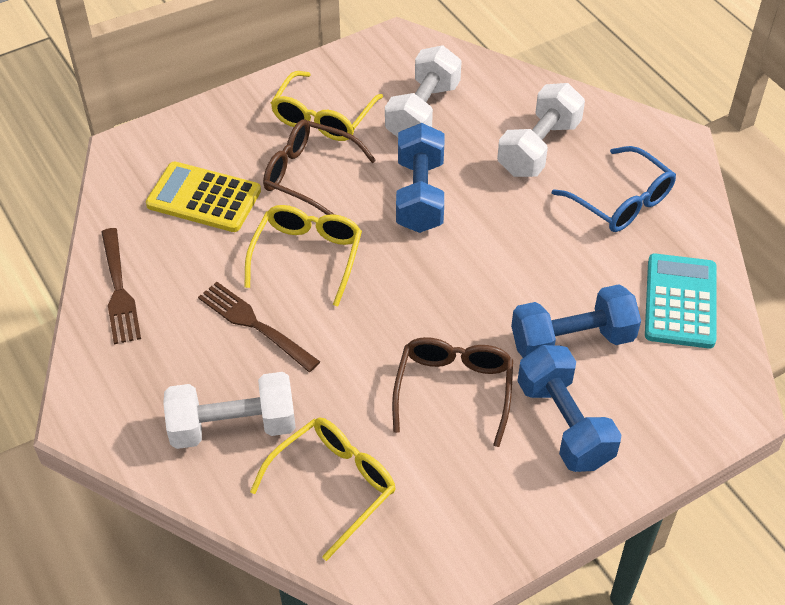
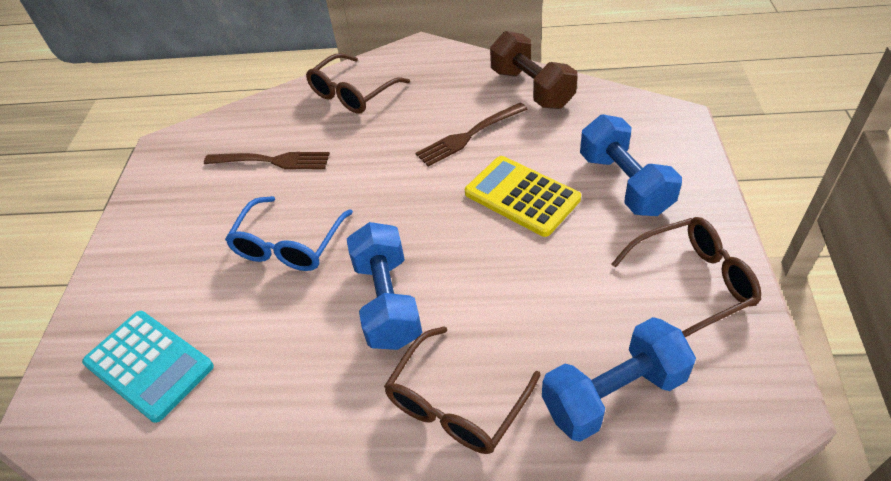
brown dumbbell: none = 0 -> [490,31,578,109] = 1
brown glasses: [263,120,376,215] [392,337,513,447] = 2 -> [306,53,410,114] [384,326,540,454] [612,217,761,337] = 3
white dumbbell: [163,372,296,449] [385,46,462,137] [497,83,585,177] = 3 -> none = 0
yellow glasses: [244,205,362,307] [250,417,396,561] [271,71,383,141] = 3 -> none = 0

